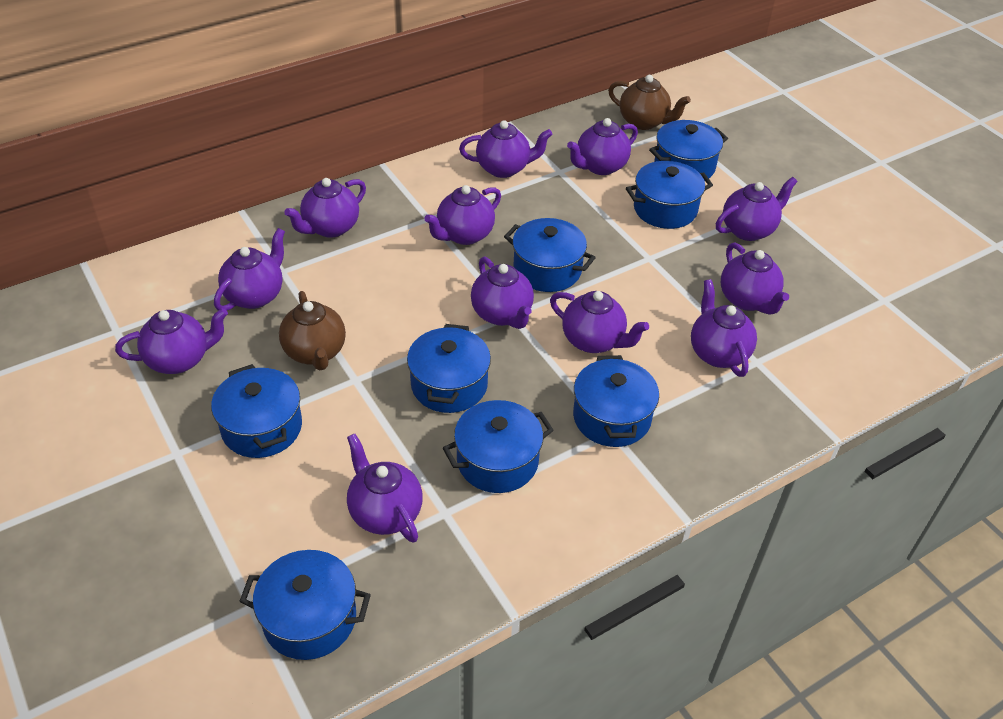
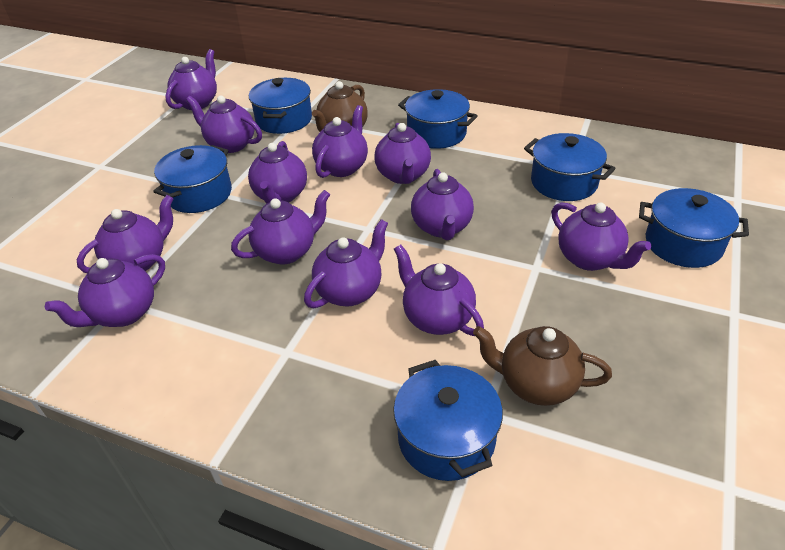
blue pot: [211,364,302,458] [239,550,371,660] [407,324,491,413] [443,400,554,493] [504,218,596,292] [573,355,659,447] [626,161,713,229] [649,120,728,181] = 8 -> [153,145,232,213] [249,78,312,134] [393,360,503,481] [398,89,478,149] [524,133,615,201] [639,188,749,268] = 6

